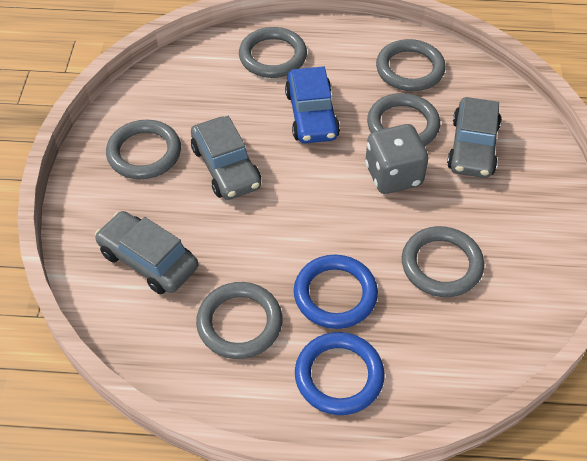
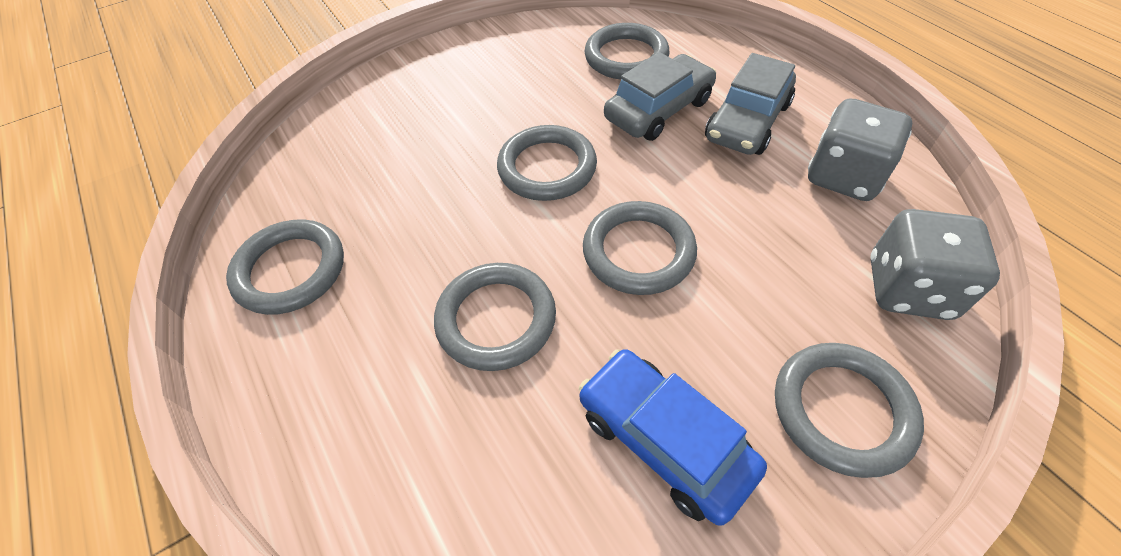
blue ring: [294,255,378,329] [295,332,385,415] = 2 -> none = 0
grey car: [95,211,198,294] [191,116,261,200] [447,97,501,178] = 3 -> [604,52,716,141] [705,53,796,155] = 2
grey dice: [365,124,428,194] = 1 -> [808,99,912,201] [871,209,1000,320] = 2

